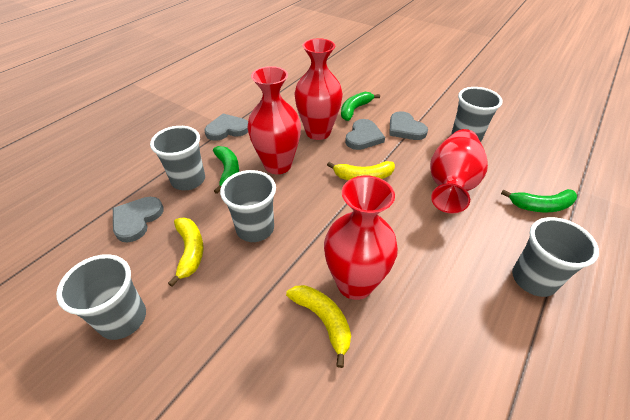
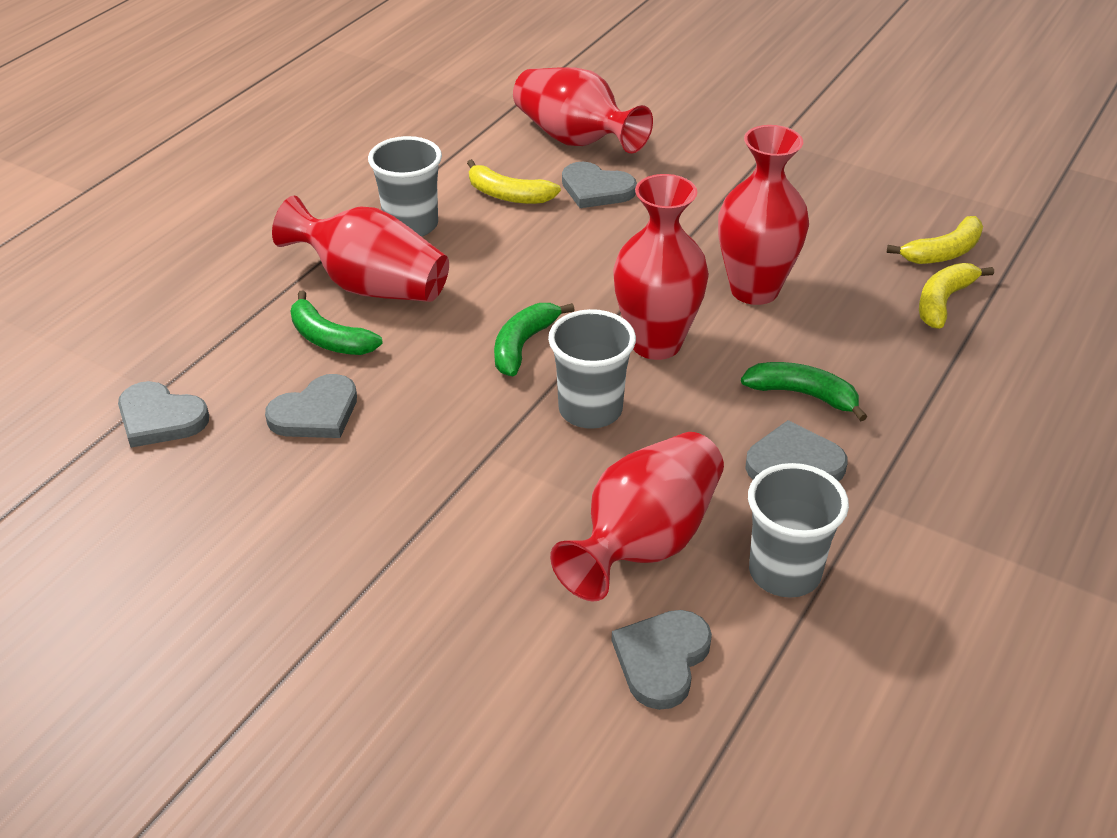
grey cup: [56,254,146,340] [150,126,205,190] [220,170,276,242] [452,87,503,142] [512,217,599,297] = 5 -> [368,136,442,237] [548,309,636,429] [748,463,849,598] = 3
grey heart: [113,197,164,242] [204,114,248,141] [345,119,385,150] [389,111,428,140] = 4 -> [118,381,209,448] [265,374,357,438] [562,162,637,208] [611,610,712,710] [745,420,847,482] = 5
red vase: [247,66,301,174] [294,38,343,140] [324,176,398,300] [430,129,488,214] = 4 -> [272,196,449,302] [513,67,653,153] [550,432,724,601] [613,174,709,360] [718,125,809,305] = 5

